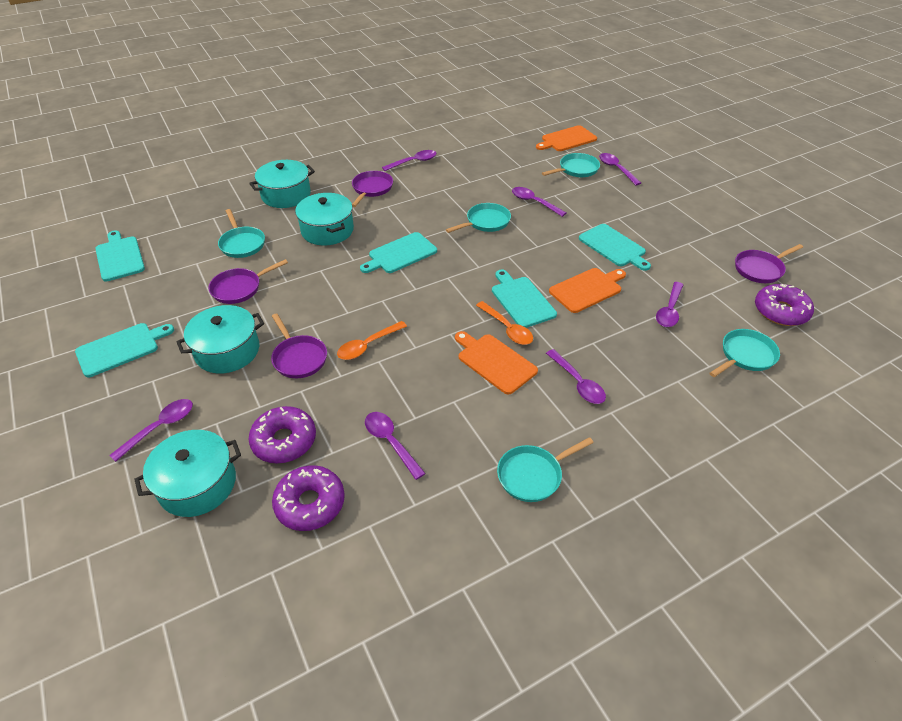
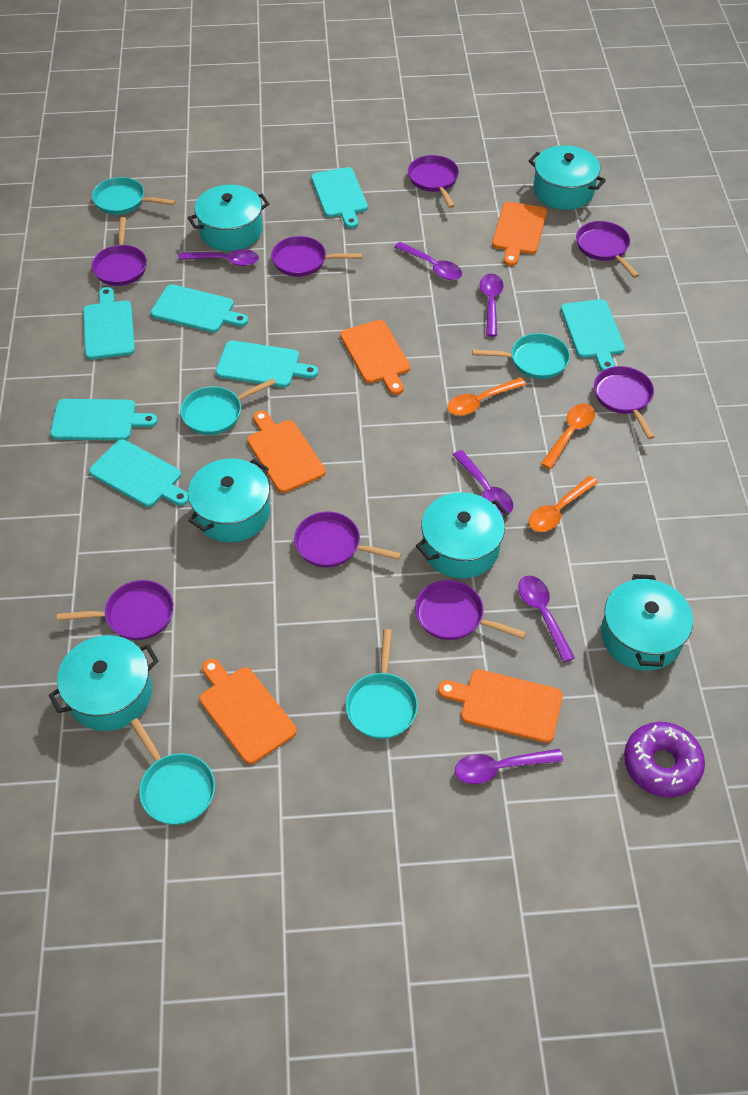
orange cutting board: [455,331,538,395] [536,125,597,151] [549,268,626,313] = 3 -> [200,659,297,764] [247,410,326,493] [340,320,410,395] [438,669,563,743] [492,202,547,266] = 5
orange spoon: [337,321,407,360] [476,301,533,345] = 2 -> [447,378,526,416] [529,476,598,532] [541,404,595,469] = 3
purple donut: [249,406,316,463] [272,465,345,531] [755,284,814,326] = 3 -> [624,722,705,797] = 1
purple pan: [208,259,288,304] [271,313,327,378] [352,171,393,207] [735,244,803,283] = 4 -> [57,580,174,640] [92,217,147,286] [271,236,363,277] [294,511,401,568] [408,155,459,208] [415,580,526,640] [576,221,639,278] [594,366,655,439] = 8
purple spoon: [109,399,193,462] [365,412,426,480] [382,150,437,171] [512,187,566,217] [546,349,606,404] [599,153,641,185] [656,282,683,327] = 7 -> [178,249,259,266] [394,242,462,280] [453,450,513,515] [455,749,563,784] [480,273,504,337] [518,575,575,662] = 6
turquoise cutting board: [75,323,174,377] [95,230,145,282] [360,232,437,273] [492,269,557,328] [579,224,651,271] = 5 -> [50,399,158,441] [83,287,135,360] [89,439,189,507] [151,284,248,333] [216,341,318,387] [311,167,368,228] [561,299,625,371] = 7
turquoise pot: [134,430,241,517] [177,305,264,373] [249,160,315,208] [295,193,354,245] = 4 -> [49,635,159,731] [188,185,269,251] [188,459,270,542] [416,492,509,579] [528,145,606,210] [601,574,693,671] = 6

